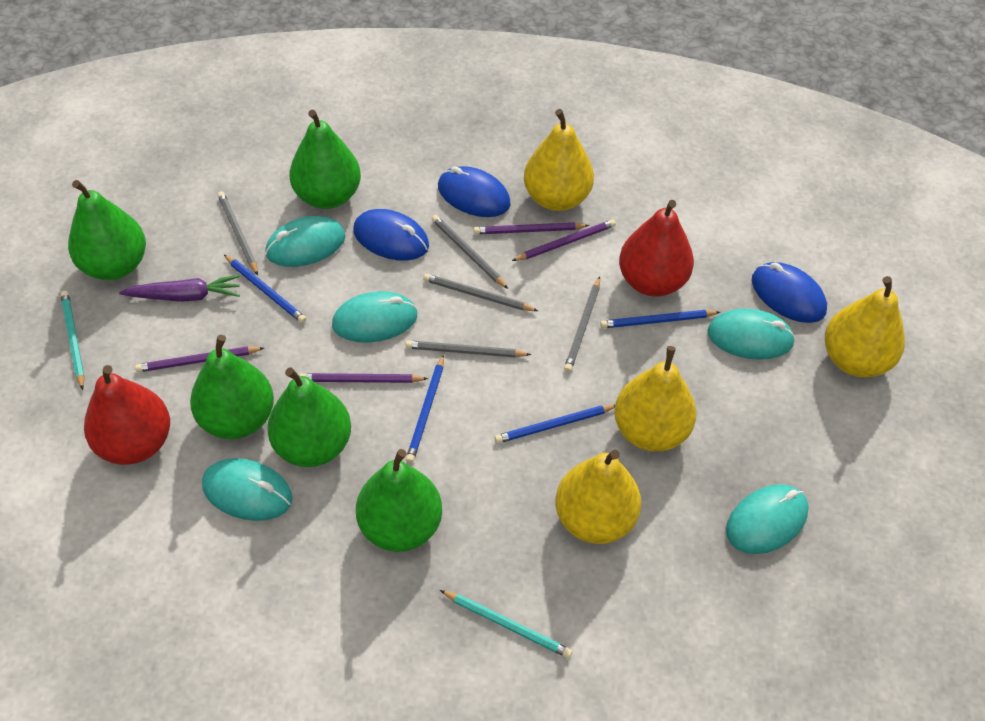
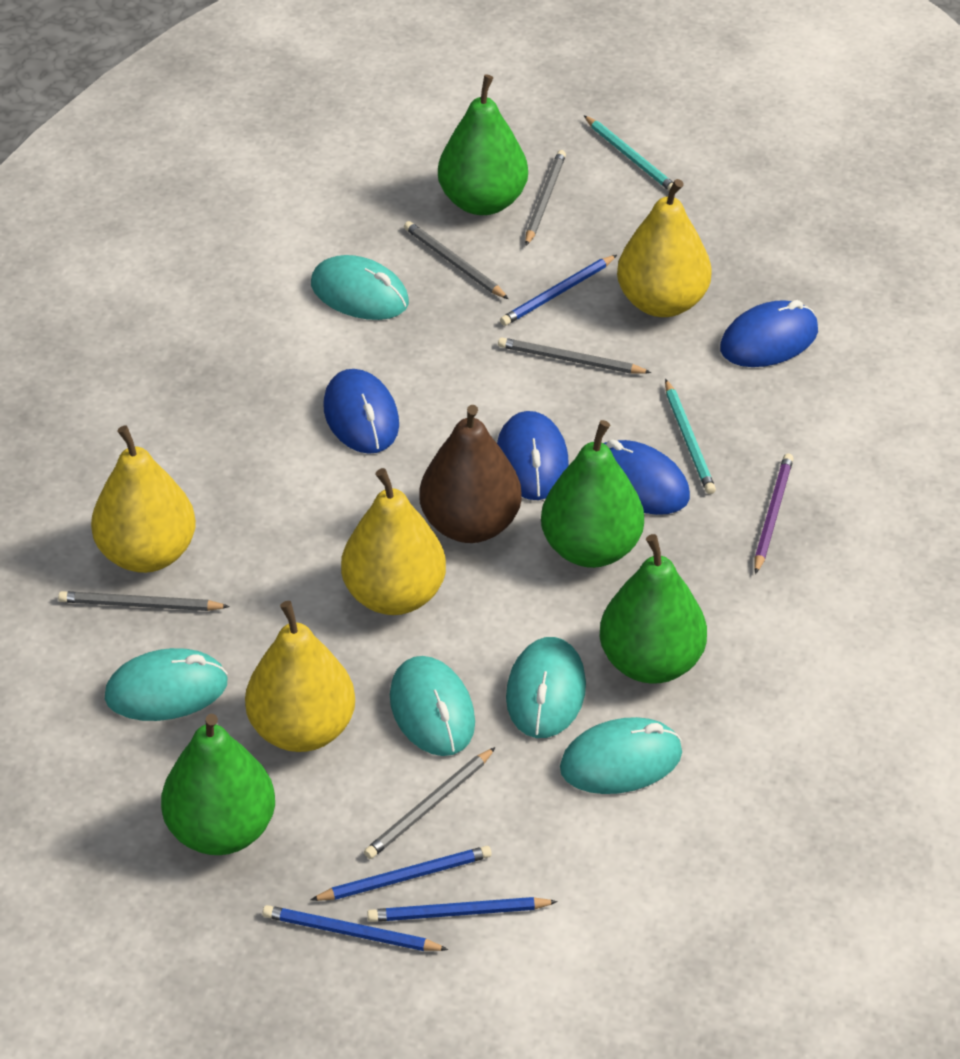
blue mouse: [353,209,429,261] [438,166,510,217] [752,262,827,323] = 3 -> [323,369,399,454] [497,411,569,500] [603,439,690,515] [720,300,818,367] = 4
brown pear: none = 0 -> [419,405,522,543] = 1
green pear: [68,180,146,280] [190,335,274,439] [267,367,351,467] [289,110,361,209] [356,449,442,552] = 5 -> [161,714,275,855] [438,74,528,215] [541,420,644,568] [600,534,707,684] = 4
purple carrot: [119,275,240,302] = 1 -> none = 0
purple pencil: [135,346,264,372] [299,373,428,383] [473,222,589,234] [512,219,616,261] = 4 -> [754,454,793,574] = 1
red pear: [84,365,170,465] [619,200,694,297] = 2 -> none = 0

